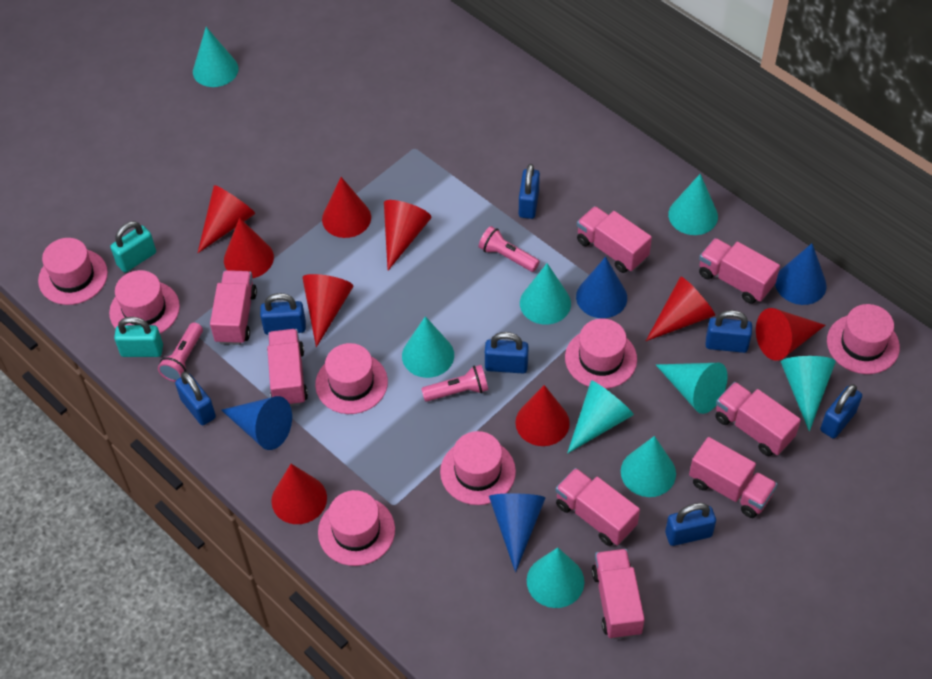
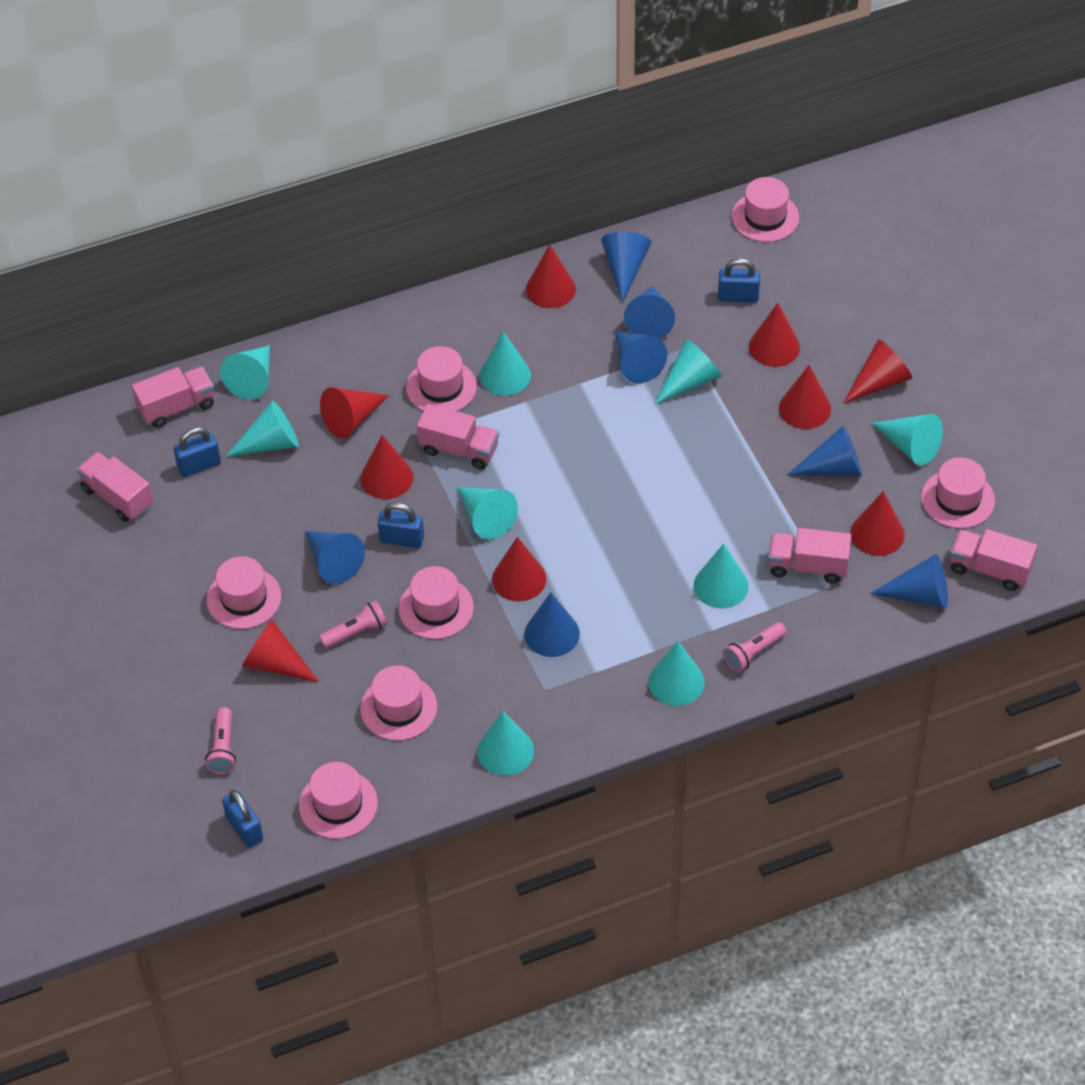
blue cone: [221,396,292,450] [489,493,545,572] [576,257,627,318] [775,243,827,305] = 4 -> [305,531,365,584] [524,592,580,657] [601,232,651,303] [615,332,667,383] [624,286,675,339] [787,426,862,475] [870,554,948,608] = 7
blue padlock: [175,372,216,425] [260,293,306,335] [485,332,529,373] [519,164,540,219] [665,503,716,546] [706,310,752,353] [820,384,862,439] = 7 -> [174,427,221,477] [222,790,263,848] [378,502,424,548] [718,258,760,303] = 4
pink truck: [210,270,257,345] [267,329,308,406] [555,468,640,546] [577,206,652,273] [592,549,645,639] [689,437,777,518] [699,238,780,304] [715,382,801,456] = 8 -> [77,452,153,522] [132,367,214,428] [417,404,499,469] [768,528,851,583] [950,529,1037,591] = 5
turquoise padlock: [110,221,156,272] [114,317,163,357] = 2 -> none = 0

